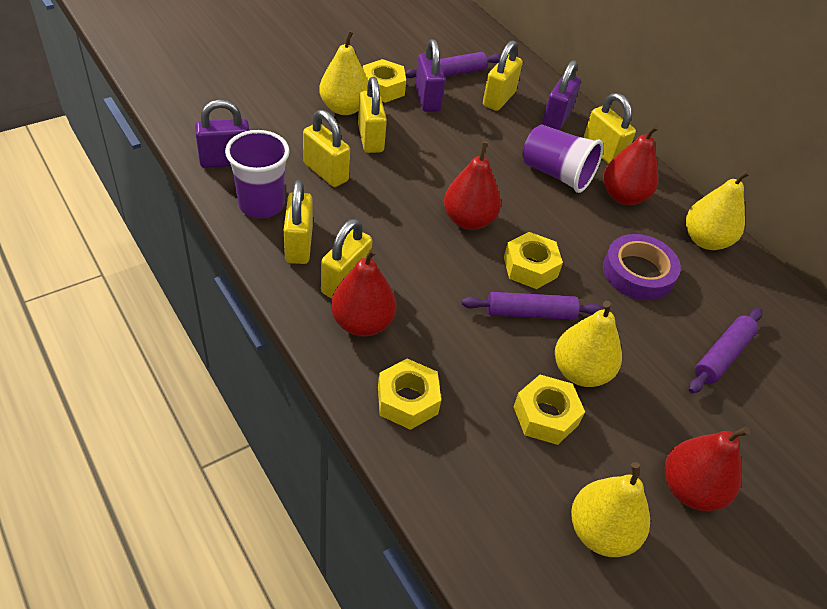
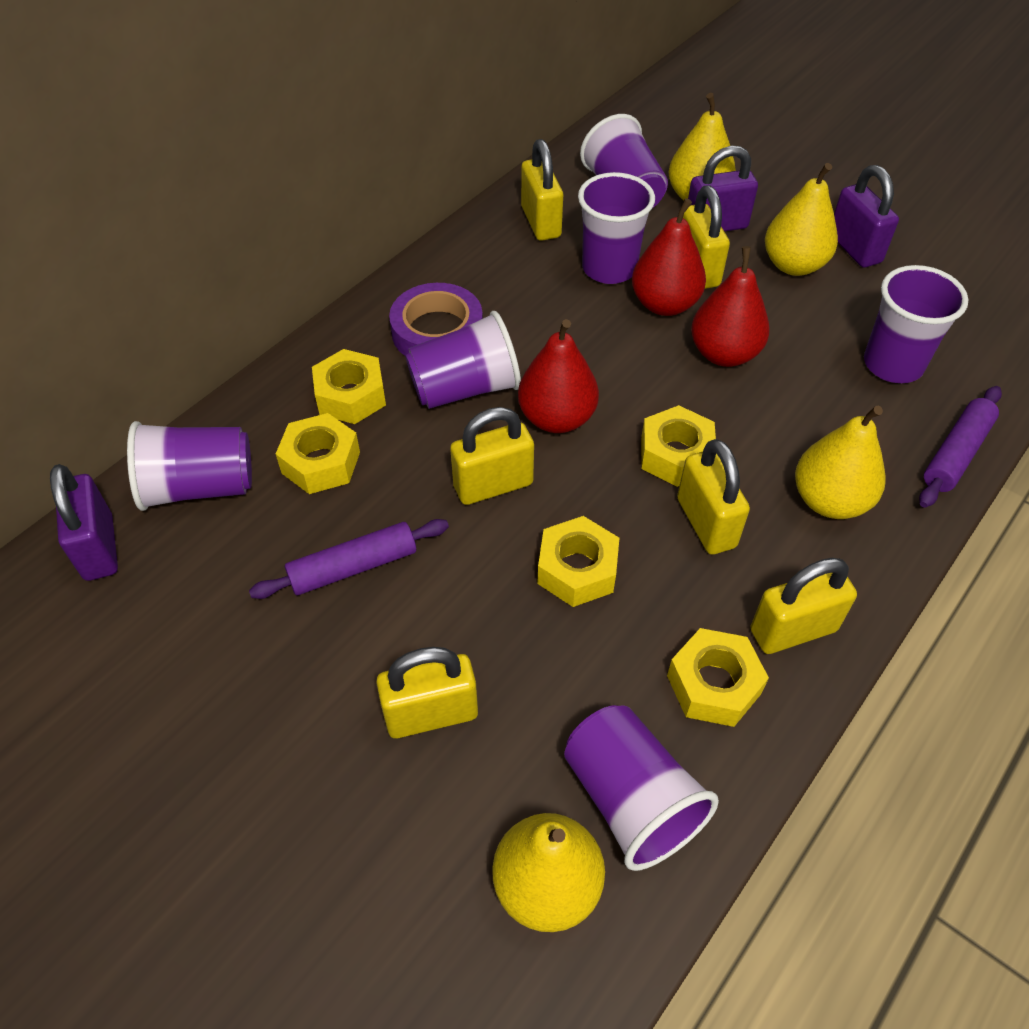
purple cup: [225,130,290,218] [522,125,604,193] = 2 -> [127,421,252,511] [405,311,521,409] [564,705,719,871] [578,172,655,284] [580,114,668,208] [864,265,968,383] = 6
purple rolling pin: [405,52,501,78] [462,292,604,320] [689,308,762,394] = 3 -> [249,519,449,599] [919,386,1002,508] = 2
red pear: [331,248,396,337] [444,141,501,230] [603,124,659,205] [665,426,750,511] = 4 -> [518,319,599,433] [632,198,706,316] [691,246,770,367] = 3
yellow nut: [363,59,406,103] [378,358,441,430] [504,232,563,289] [514,375,585,445] = 4 -> [276,413,360,494] [312,349,386,424] [537,516,619,607] [641,405,716,487] [667,628,769,727] = 5

